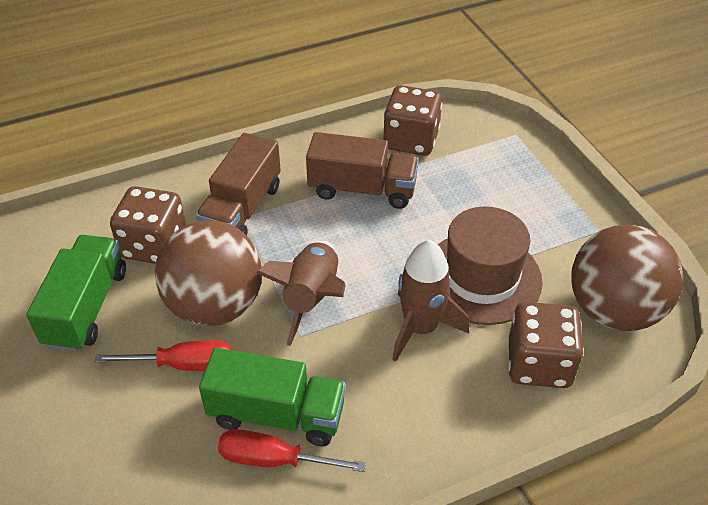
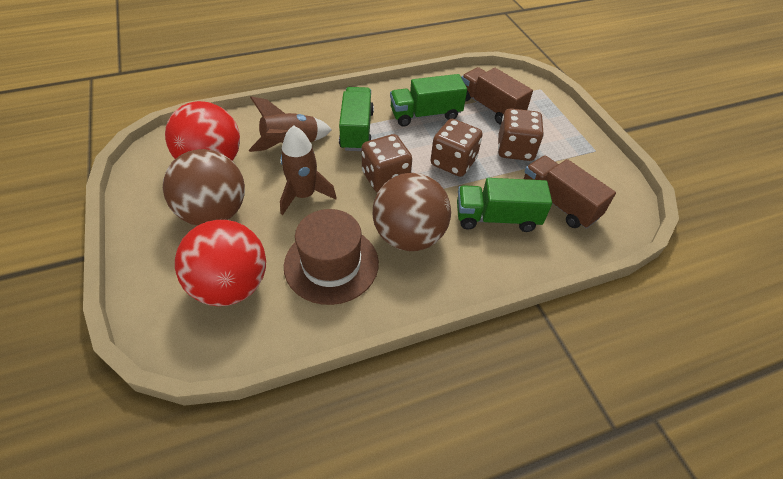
green truck: [26,235,126,352] [199,348,346,446] = 2 -> [339,87,374,151] [390,74,467,127] [457,178,552,232] = 3
red ball: none = 0 -> [165,101,240,160] [175,220,266,306] = 2
red screwdriver: [94,340,232,371] [218,429,366,472] = 2 -> none = 0

